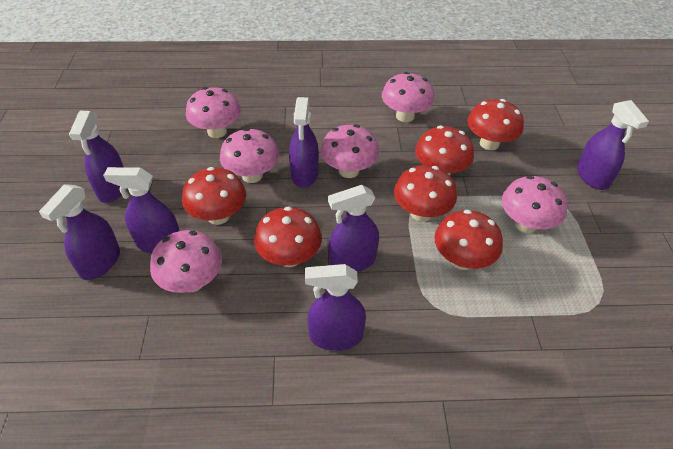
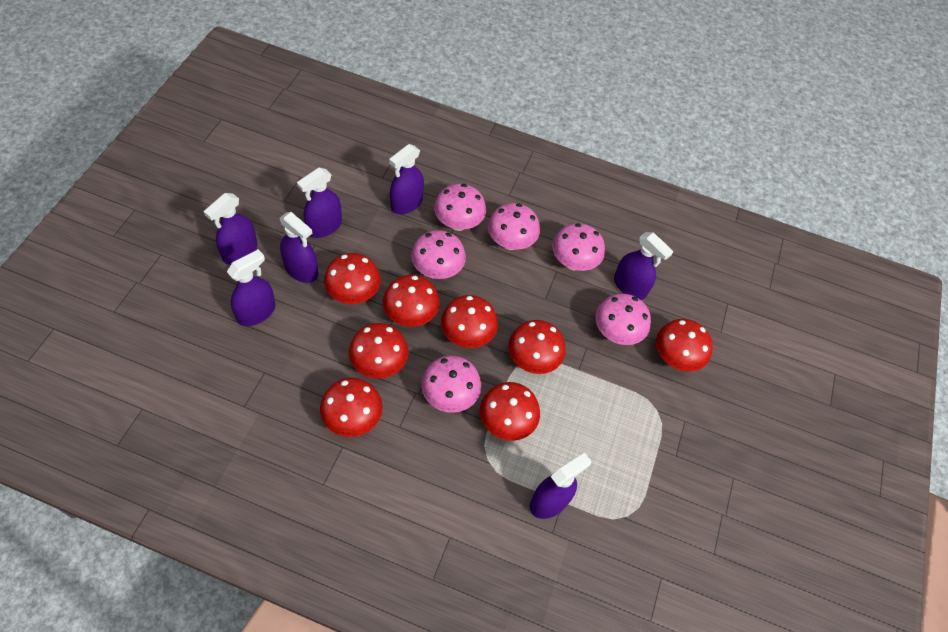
red mushroom: [182,167,246,225] [254,206,322,267] [394,165,457,222] [415,126,474,175] [434,210,503,270] [468,99,524,150] = 6 -> [320,378,383,437] [324,253,381,304] [349,323,408,379] [383,275,440,327] [441,295,498,348] [480,382,540,441] [508,320,566,374] [656,319,713,372] = 8

